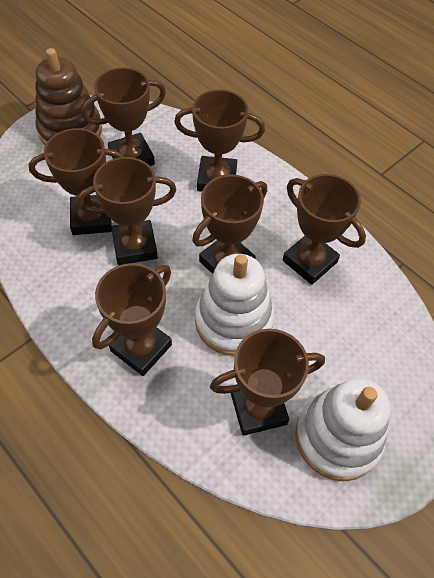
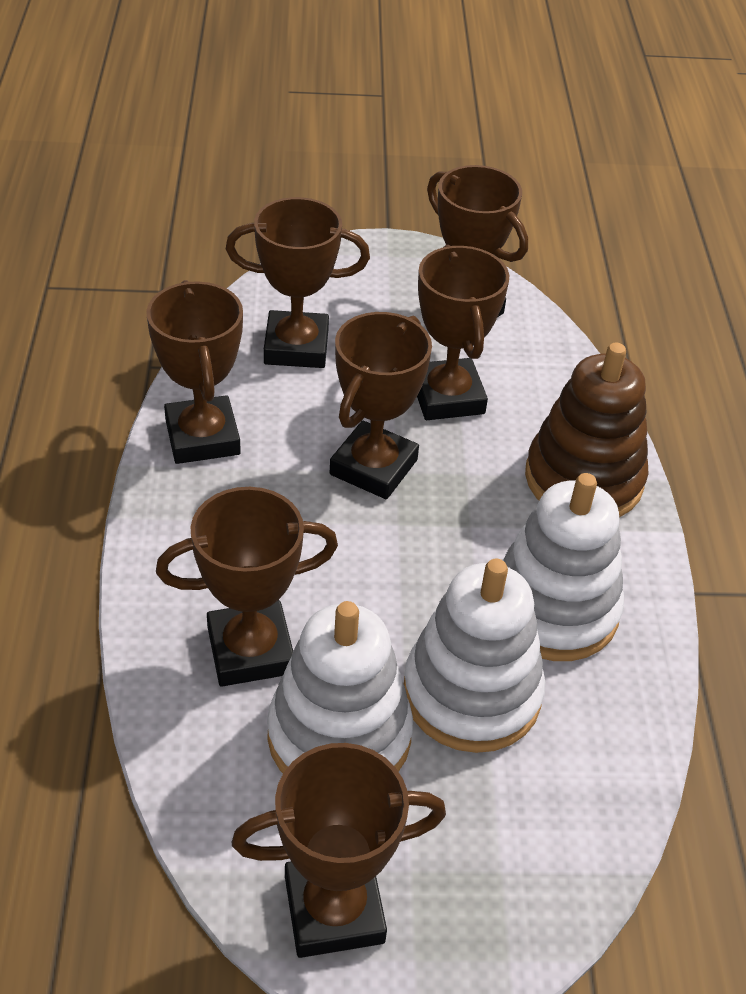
brown trophy: [29,128,125,235] [77,157,177,265] [81,67,166,166] [92,263,172,376] [174,89,265,192] [192,175,267,274] [210,329,325,436] [283,174,366,285] = 8 -> [146,280,243,464] [156,487,338,687] [226,197,370,368] [231,743,446,958] [330,312,432,499] [417,245,510,420] [427,165,528,317] = 7
white stacking toy: [195,254,274,356] [295,378,390,481] = 2 -> [267,601,413,773] [404,558,545,753] [503,473,624,661] = 3

